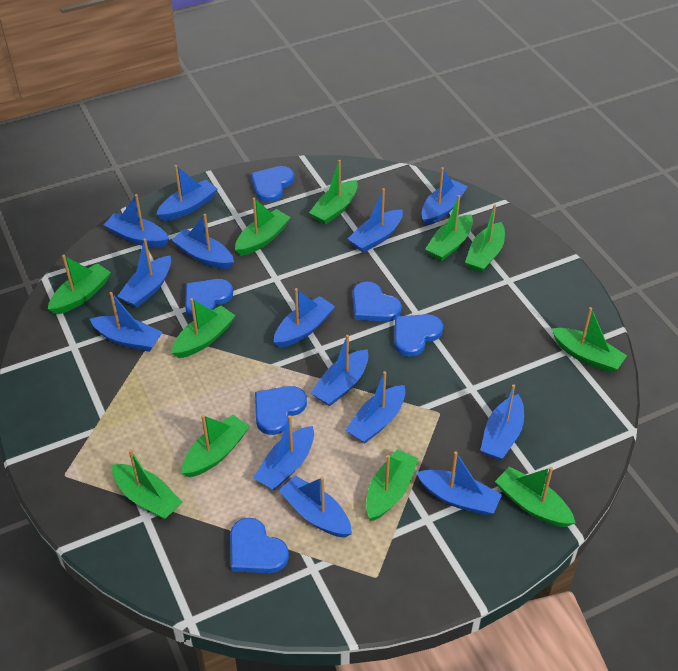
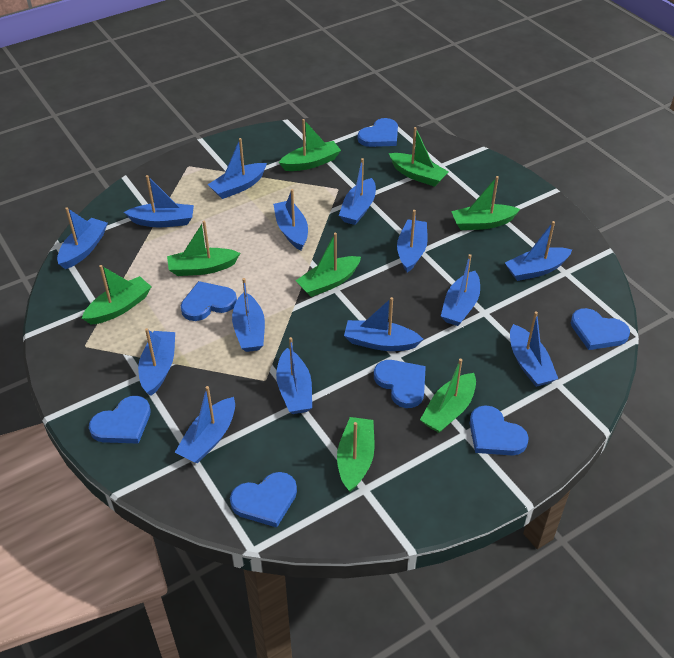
blue heart: [185,279,233,319] [230,518,289,573] [251,166,294,202] [255,386,307,435] [352,282,402,322] [394,314,443,357] = 6 -> [89,396,151,444] [181,281,237,321] [230,472,297,528] [358,118,398,147] [374,360,426,408] [470,405,529,455] [571,308,630,350] = 7
green boat: [48,255,111,315] [112,450,182,520] [172,298,236,358] [182,415,250,477] [235,198,291,256] [309,160,358,225] [366,449,418,521] [425,195,473,261] [465,205,505,273] [495,467,575,527] [552,307,627,373] = 11 -> [82,265,151,325] [167,221,240,276] [279,119,341,171] [296,233,361,297] [337,417,375,492] [389,127,449,187] [420,359,476,433] [451,176,520,230] = 8

